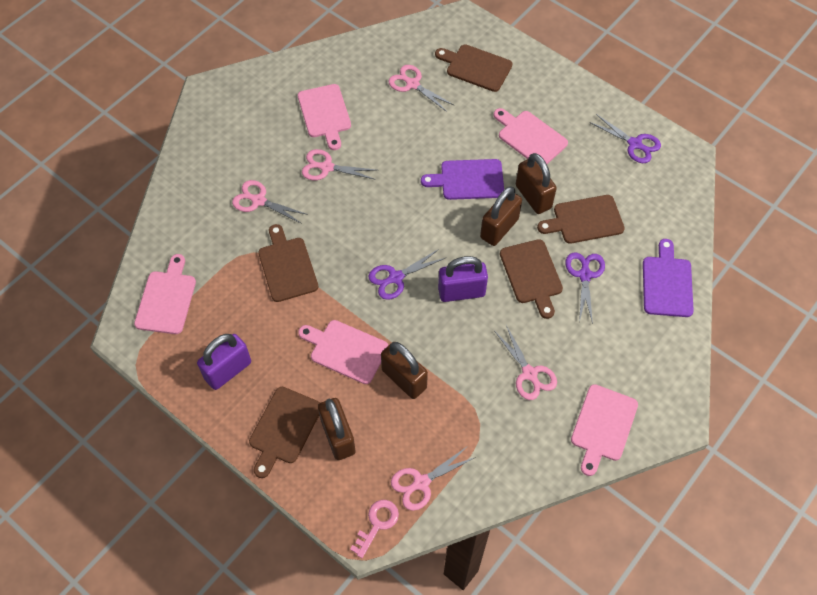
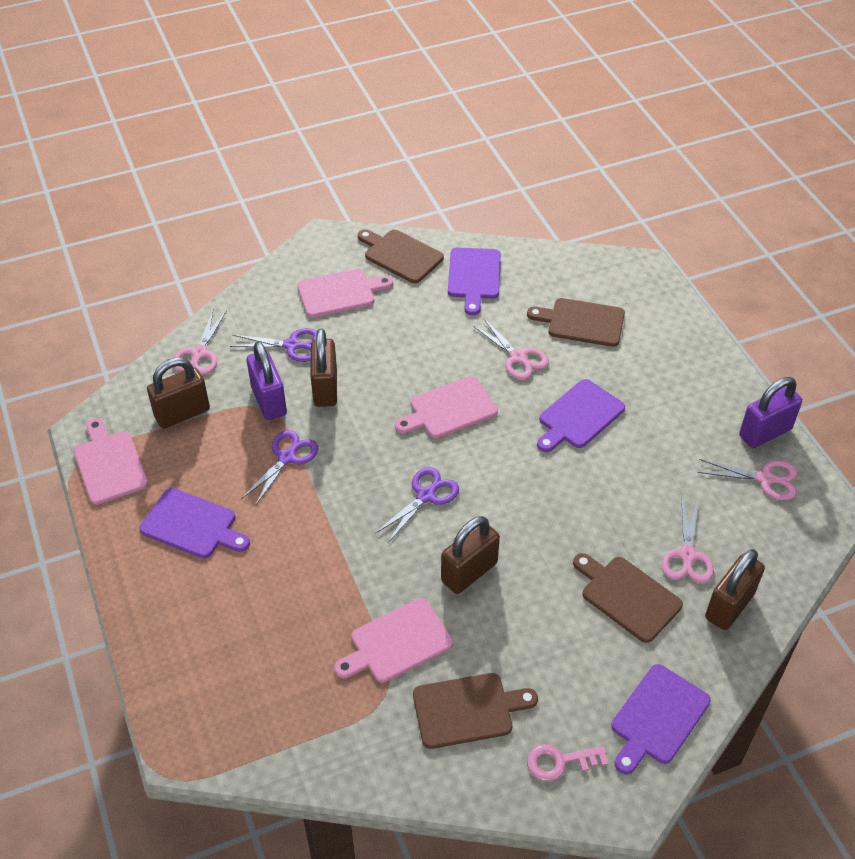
brown cutting board: [249,387,320,478] [258,224,318,302] [435,44,512,92] [500,239,563,319] [537,195,625,244] = 5 -> [358,229,444,283] [413,673,538,749] [527,298,625,347] [573,553,683,643] = 4
pink cutting board: [134,254,196,334] [298,84,351,150] [298,320,388,384] [493,108,568,164] [571,384,638,476] = 5 -> [74,418,148,505] [297,269,393,317] [334,598,453,683] [395,376,498,438] = 4
pink scissors: [232,180,308,224] [302,149,376,180] [388,65,454,112] [391,446,476,511] [495,325,557,400] = 5 -> [173,310,227,375] [472,318,549,380] [662,500,714,583] [698,459,798,501] = 4
purple cutting board: [421,159,504,200] [643,239,694,317] = 2 -> [139,488,250,558] [448,247,501,315] [537,379,625,452] [611,664,711,774] = 4

